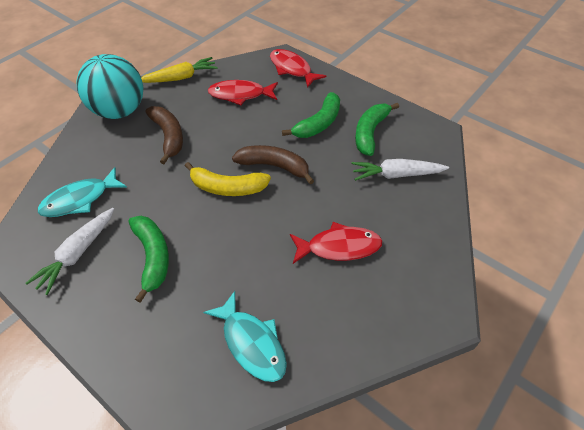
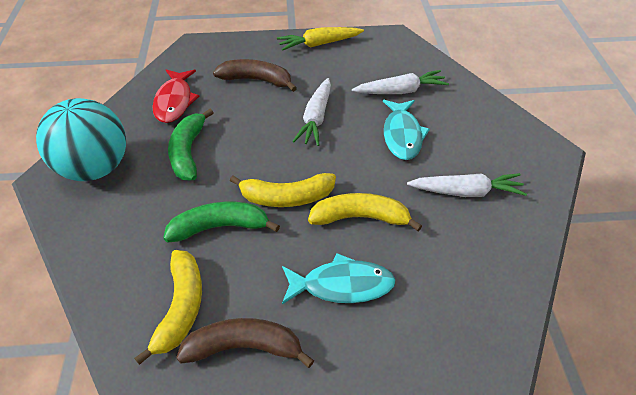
green banana: [129,216,169,303] [282,92,340,138] [355,103,399,156] = 3 -> [163,202,280,242] [168,109,214,180] = 2
red fish: [208,80,278,105] [270,49,326,88] [290,222,382,264] = 3 -> [152,70,199,123] = 1
white carrot: [26,208,114,295] [352,159,449,181] = 2 -> [293,78,331,146] [352,70,449,94] [407,173,527,197] = 3
yellow banana: [185,162,271,196] = 1 -> [134,250,202,365] [230,173,336,207] [308,193,422,231] = 3

